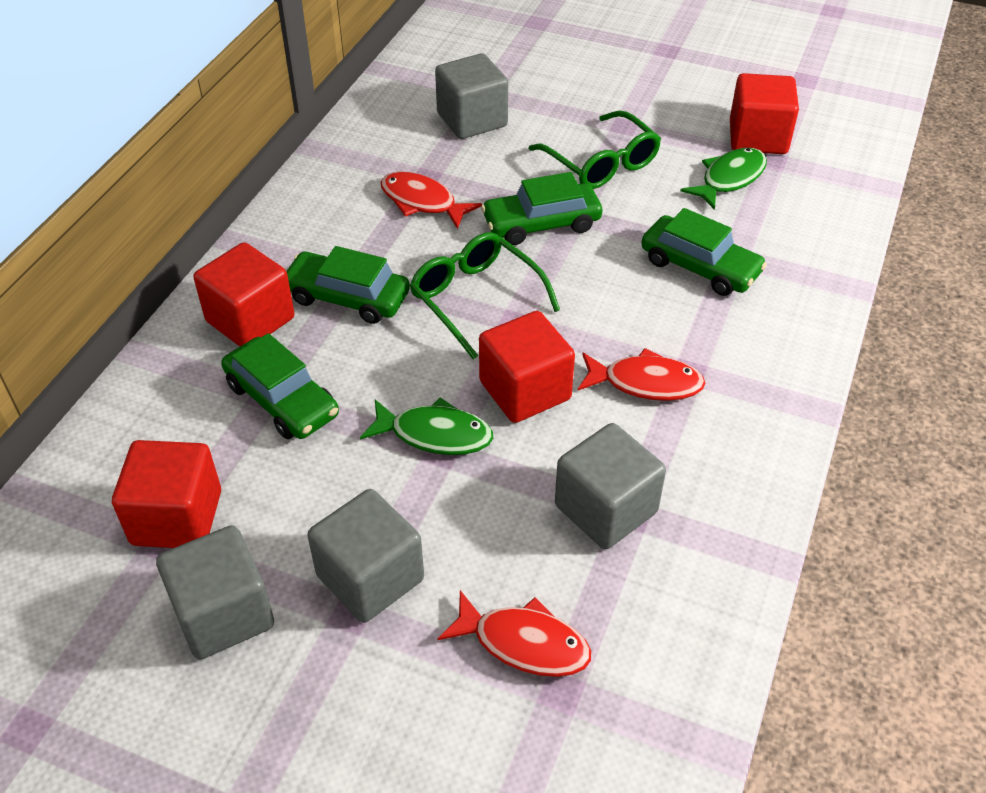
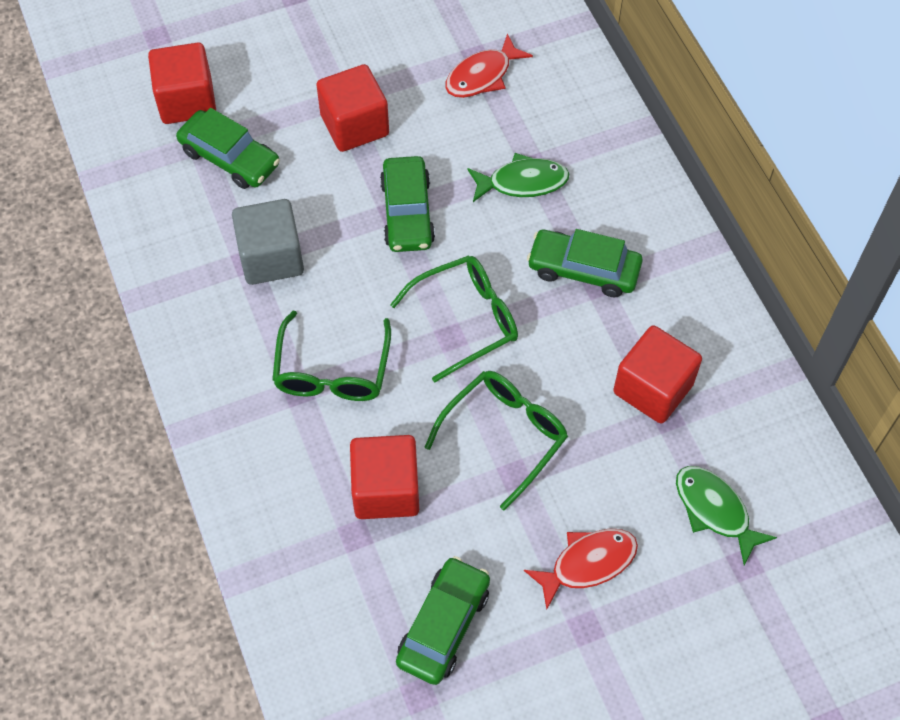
green glasses: [410,232,560,359] [529,110,661,189] = 2 -> [272,311,391,401] [390,255,518,382] [425,371,568,511] = 3
grey cube: [156,525,274,660] [307,489,424,623] [435,54,508,139] [555,423,666,549] = 4 -> [232,199,304,285] = 1
red fish: [381,172,482,229] [437,590,591,677] [578,348,705,401] = 3 -> [445,34,533,98] [524,529,638,610] = 2

